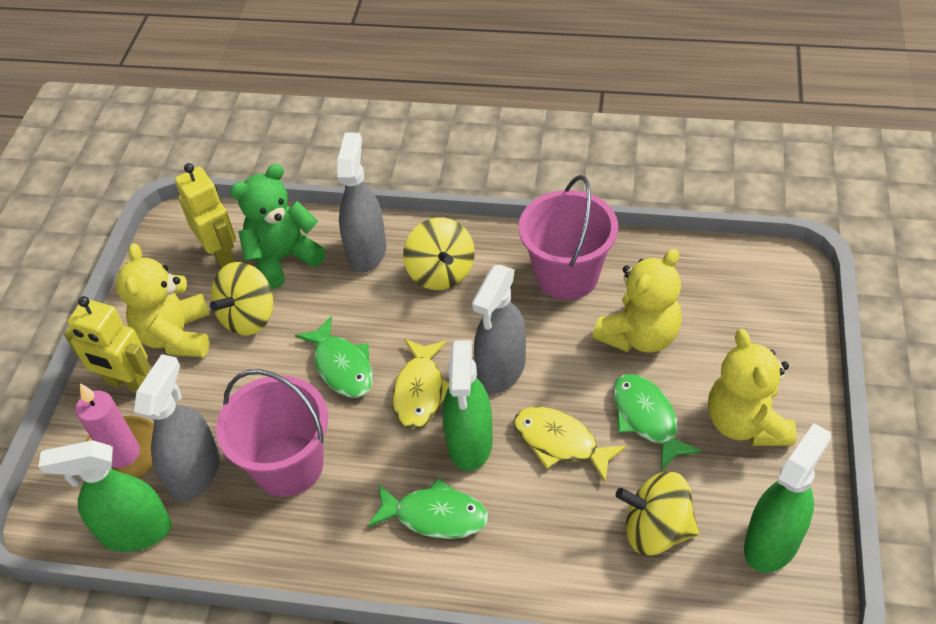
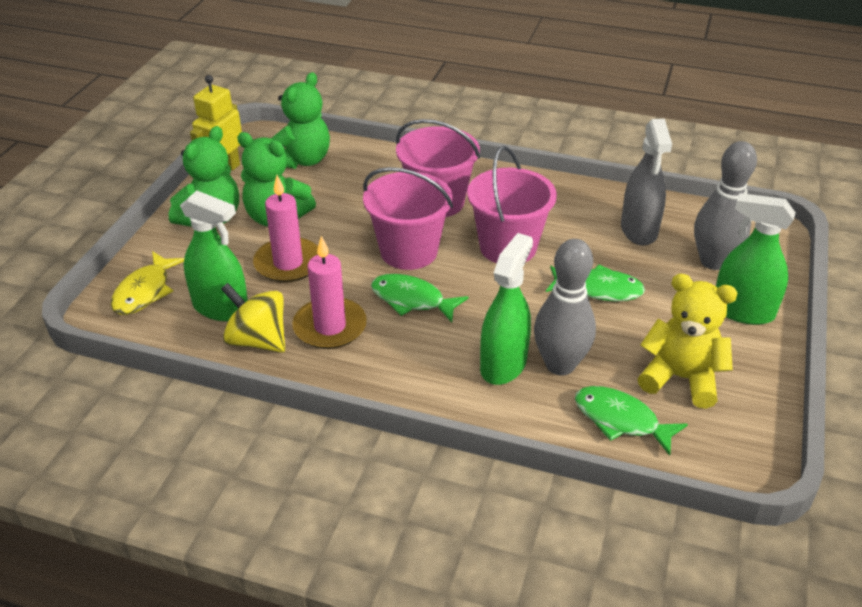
green teddy bear: [230,164,326,289] = 1 -> [169,126,239,227] [237,132,316,226] [271,72,330,169] = 3
grey bowling pin: none = 0 -> [534,239,596,376] [694,141,757,270] = 2
grey spray bottle: [134,354,220,502] [338,133,386,272] [472,265,526,394] = 3 -> [621,119,672,246] = 1
pink bucket: [216,369,328,497] [519,175,618,300] = 2 -> [363,167,453,270] [396,119,480,217] [467,146,557,263] = 3
pink candle: [76,383,154,479] = 1 -> [253,175,318,283] [292,236,367,349] = 2
yellow fish: [392,339,449,429] [514,407,627,482] = 2 -> [111,251,184,315] = 1
yellow robot: [64,296,151,393] [175,163,236,269] = 2 -> [190,75,242,170] = 1
yellow spinning top: [210,262,273,336] [403,217,475,290] [616,472,699,555] = 3 -> [221,283,285,353] = 1
yellow teddy bear: [116,243,210,357] [592,248,682,353] [708,329,796,446] = 3 -> [637,273,738,409] = 1

